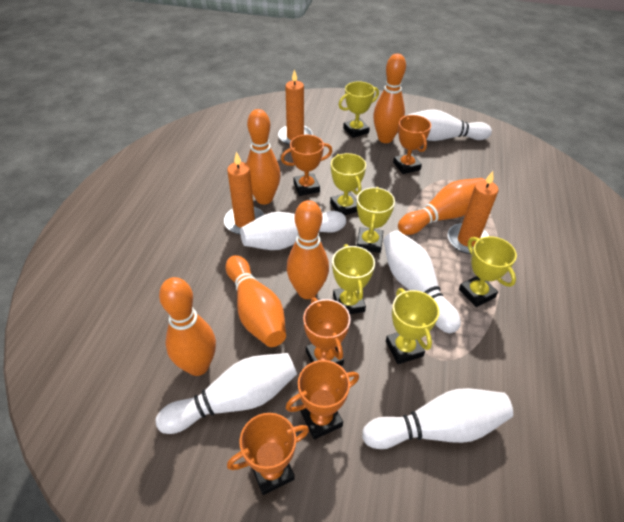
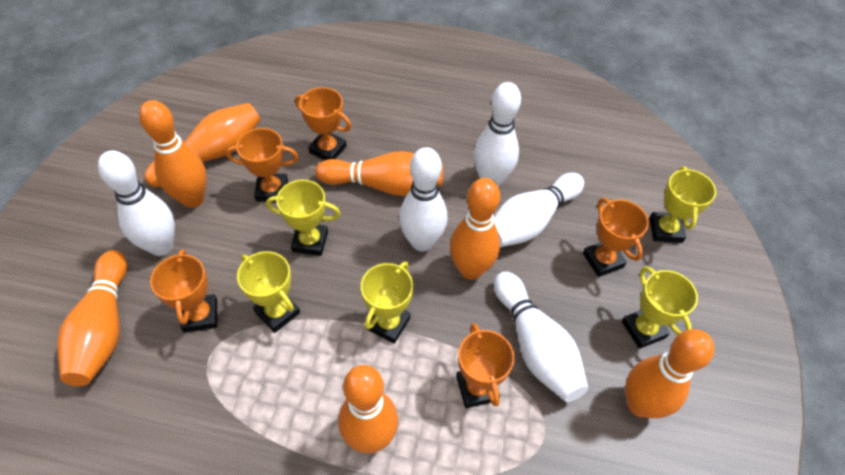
orange bowling pin: [159,277,216,376] [226,255,286,347] [246,109,281,205] [287,200,329,299] [373,53,406,143] [398,178,485,235] = 6 -> [57,250,127,386] [139,100,207,208] [144,103,260,187] [315,151,443,196] [338,365,398,453] [450,178,500,280] [625,329,714,418] = 7
orange candle: [224,152,264,235] [278,69,312,145] [448,171,499,254] = 3 -> none = 0
yellow trophy: [330,153,366,215] [332,244,375,314] [338,81,379,138] [357,187,395,253] [386,288,439,364] [459,236,517,307] = 6 -> [237,251,300,333] [266,180,341,256] [361,262,413,344] [622,266,698,349] [649,167,716,243] = 5

